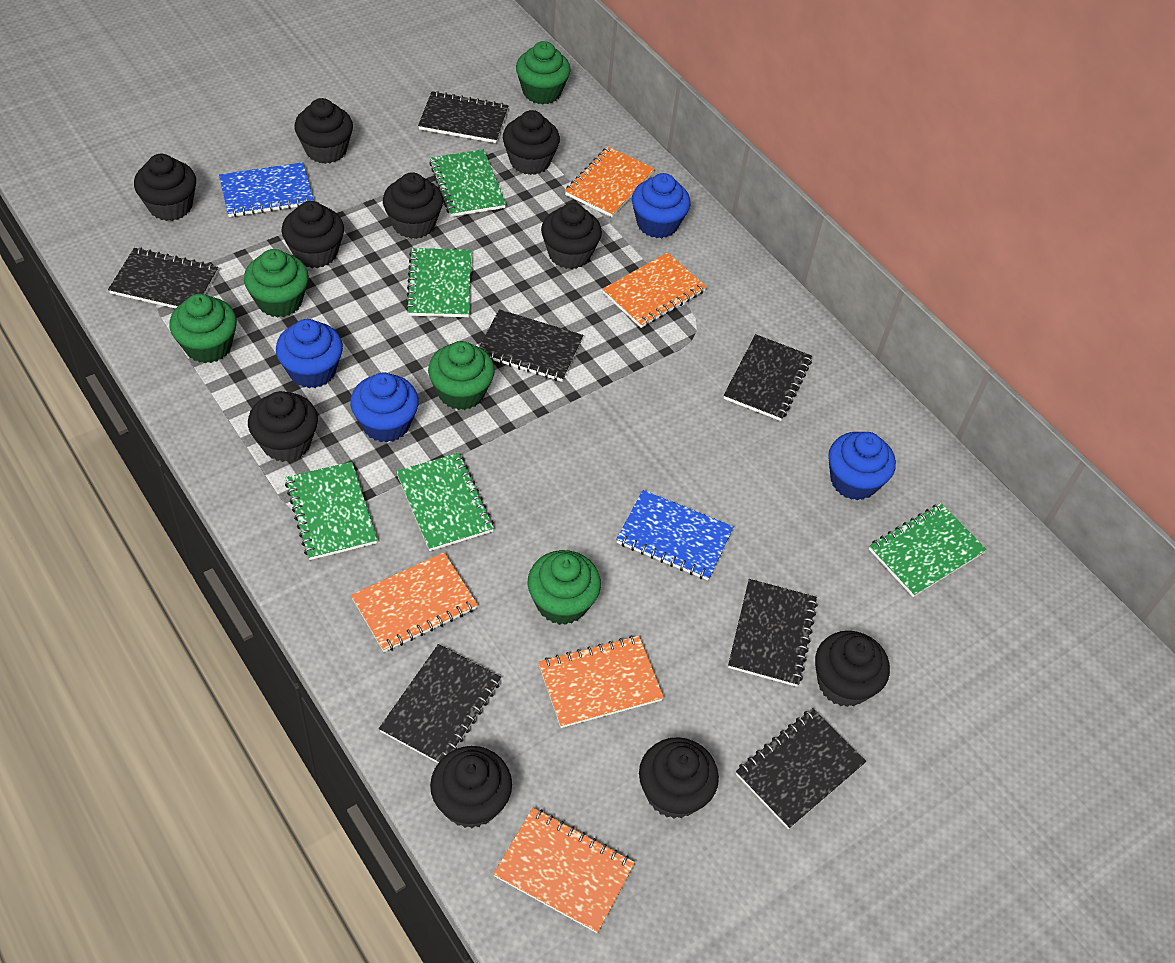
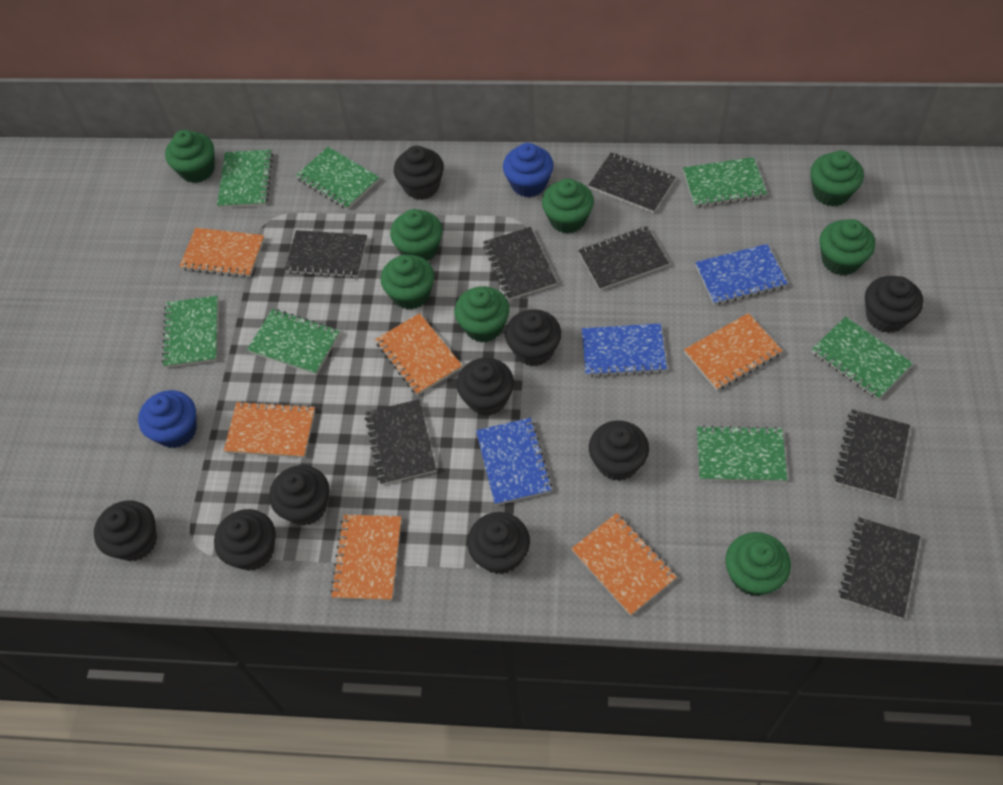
black cupcake: [134,154,196,221] [248,391,318,462] [282,201,344,268] [294,98,353,164] [383,172,443,239] [430,746,512,828] [503,110,560,175] [541,203,602,269] [639,737,719,819] [815,631,890,707] = 10 -> [94,500,157,561] [214,509,276,571] [269,465,330,526] [394,146,444,200] [457,358,514,416] [467,512,530,574] [505,309,561,366] [589,421,649,481] [865,276,923,333] = 9
blue cupcake: [276,319,343,388] [350,373,419,443] [632,173,690,238] [828,432,896,500] = 4 -> [138,390,197,448] [503,143,554,197] = 2
blue notebook: [219,162,314,217] [616,490,734,580] = 2 -> [476,418,552,505] [582,324,667,377] [695,244,788,305] = 3
green cupcake: [169,294,237,363] [244,249,309,317] [428,341,495,410] [516,41,571,104] [528,550,601,625] = 5 -> [165,130,215,183] [381,255,434,309] [390,209,442,261] [454,286,510,343] [542,179,594,234] [726,532,791,596] [810,151,864,207] [820,219,875,275] = 8
green notebook: [285,462,377,560] [396,453,494,551] [406,248,471,317] [429,149,506,217] [869,503,987,597] = 5 -> [162,296,218,368] [217,150,273,208] [247,309,340,375] [296,147,379,210] [683,157,767,207] [697,425,787,482] [811,316,913,400] = 7
orange notebook: [351,552,478,652] [493,808,635,933] [538,636,664,728] [565,147,655,217] [603,252,707,328] = 5 -> [179,228,265,278] [224,401,315,458] [331,515,402,601] [375,313,462,395] [571,513,677,616] [684,313,783,391] = 6

